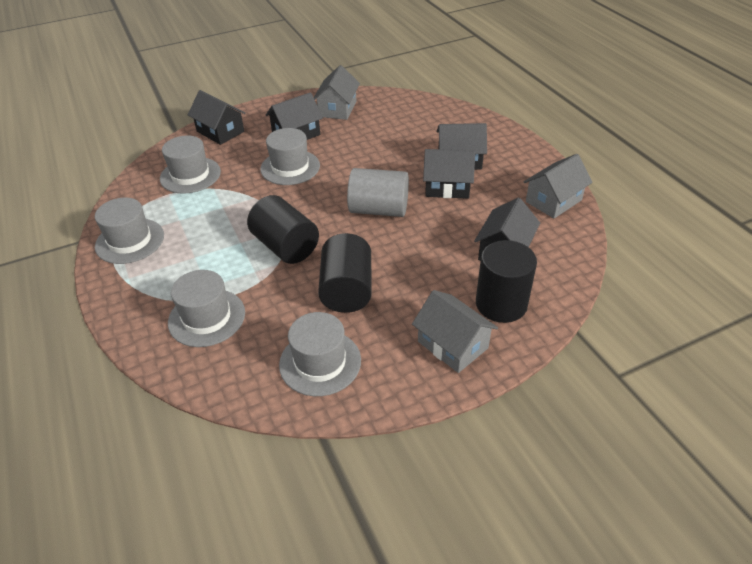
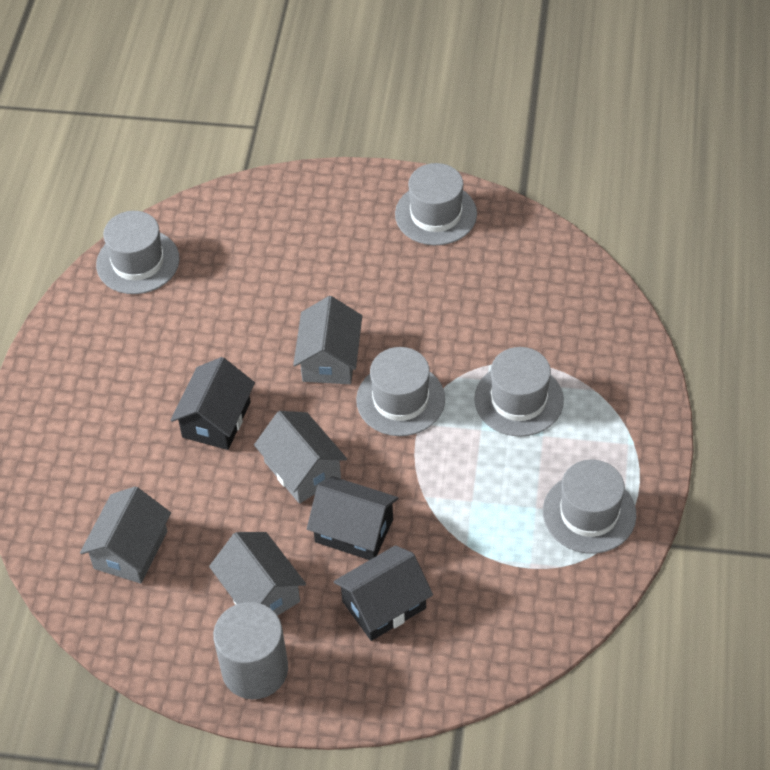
black cylinder: [247,195,319,264] [318,233,371,313] [476,240,537,323] = 3 -> none = 0
black house: [188,90,246,145] [266,92,323,140] [423,149,475,199] [437,123,487,170] [474,197,540,261] = 5 -> [171,357,255,450] [307,476,398,560] [334,545,433,641] = 3
grey house: [314,65,360,120] [412,290,498,373] [524,154,593,218] = 3 -> [80,486,171,584] [209,532,306,616] [254,411,347,504] [293,296,362,384] = 4

